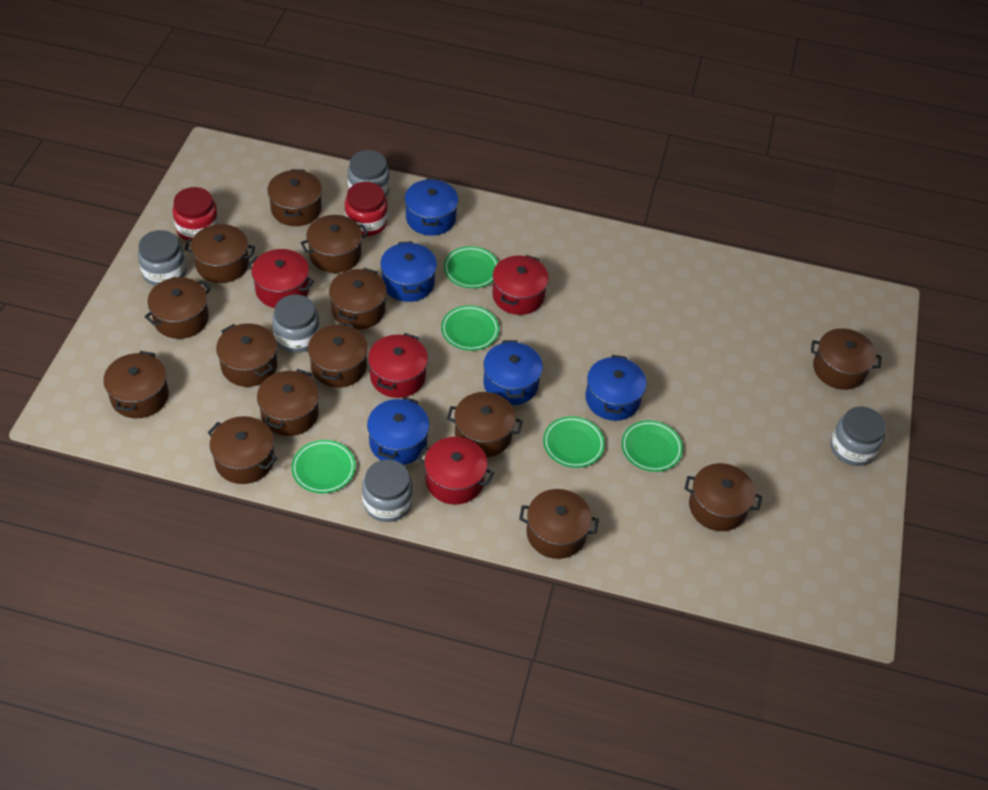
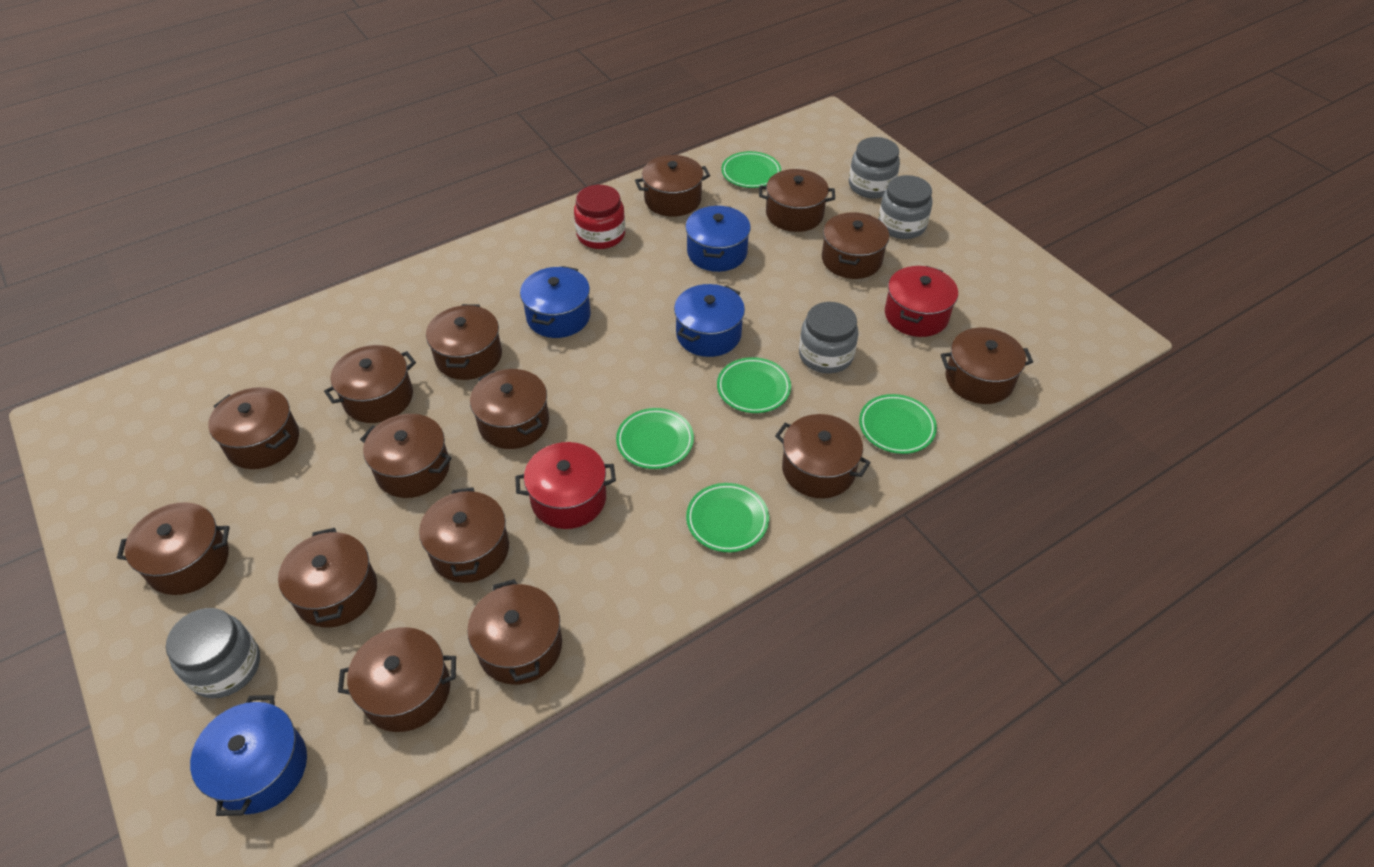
blue pot: [367,397,429,465] [380,241,437,302] [405,178,458,236] [483,340,543,405] [585,355,647,421] = 5 -> [190,695,307,816] [520,266,591,338] [674,284,745,357] [685,205,751,272] = 4
brown pot: [103,351,169,418] [144,277,211,339] [184,224,255,283] [207,416,277,484] [216,323,277,387] [257,369,319,436] [267,169,322,226] [300,215,368,273] [308,322,368,388] [329,268,387,330] [447,392,523,457] [519,489,599,559] [684,463,762,531] [811,328,882,390] = 14 -> [117,502,229,595] [208,387,299,469] [278,528,377,628] [324,345,416,423] [338,627,456,732] [360,414,452,498] [419,487,509,583] [426,304,502,380] [467,579,562,685] [470,369,549,449] [635,155,710,217] [759,169,835,232] [775,414,871,498] [822,212,889,279] [941,328,1033,404] = 15
grey jar: [138,230,186,286] [272,295,320,353] [347,150,390,197] [362,459,413,522] [831,406,886,466] = 5 -> [166,608,260,698] [799,302,859,373] [849,137,900,199] [878,175,933,239] = 4
red jar: [172,187,219,242] [345,182,388,236] = 2 -> [574,185,625,249] = 1
red pot: [247,249,314,308] [368,333,428,398] [418,437,494,505] [492,255,549,315] = 4 -> [515,442,616,529] [885,266,958,337] = 2

